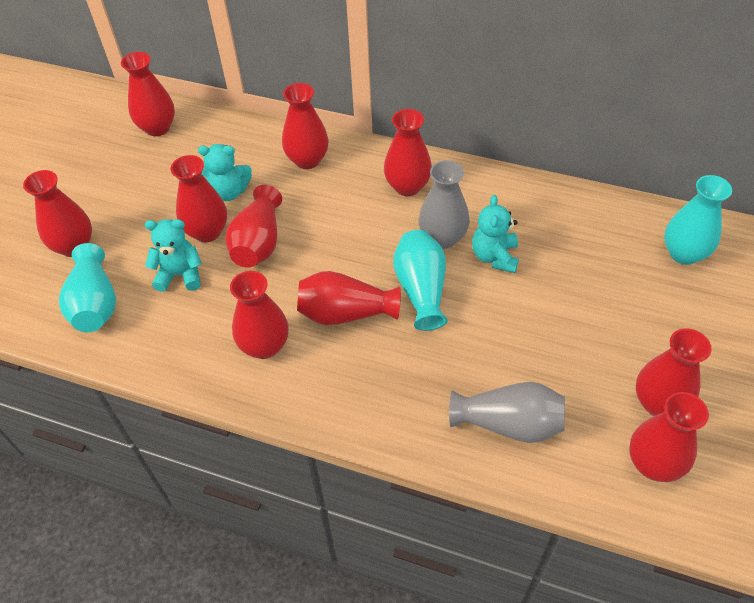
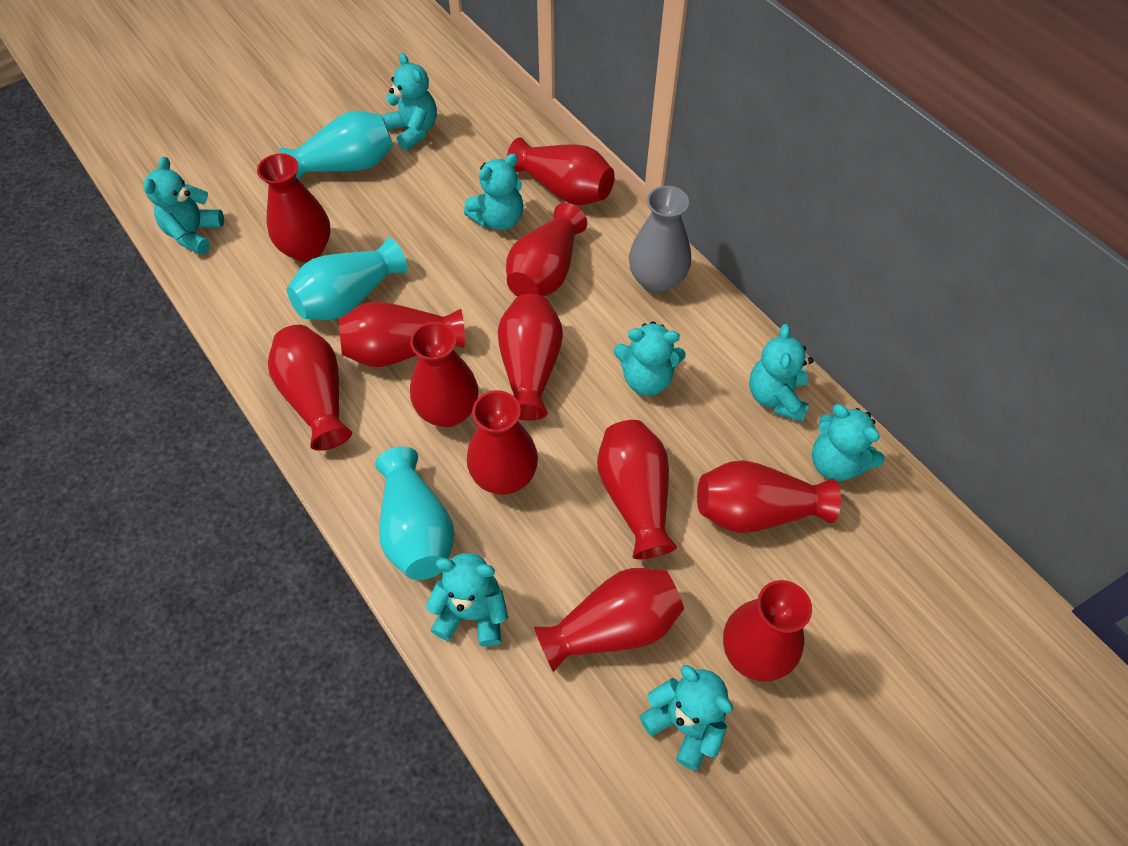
grey vase: [419,160,470,249] [449,382,565,443] = 2 -> [629,186,691,294] = 1
red vase: [23,170,92,257] [121,52,175,136] [171,155,227,242] [225,185,282,268] [230,271,289,359] [282,83,328,169] [297,271,401,325] [384,109,432,196] [629,392,709,482] [636,328,712,416] = 10 -> [257,153,331,262] [268,325,352,451] [339,302,465,367] [410,322,479,427] [467,390,538,495] [498,294,563,421] [506,137,615,205] [506,203,587,297] [534,568,684,672] [597,420,677,559] [697,460,841,533] [723,580,812,682] = 12
turquoise teddy bear: [145,219,202,292] [198,144,252,201] [472,195,519,273] = 3 -> [143,156,224,255] [383,53,437,151] [425,553,508,647] [464,154,523,230] [614,321,686,396] [639,665,733,771] [749,324,813,422] [812,404,885,481] = 8

